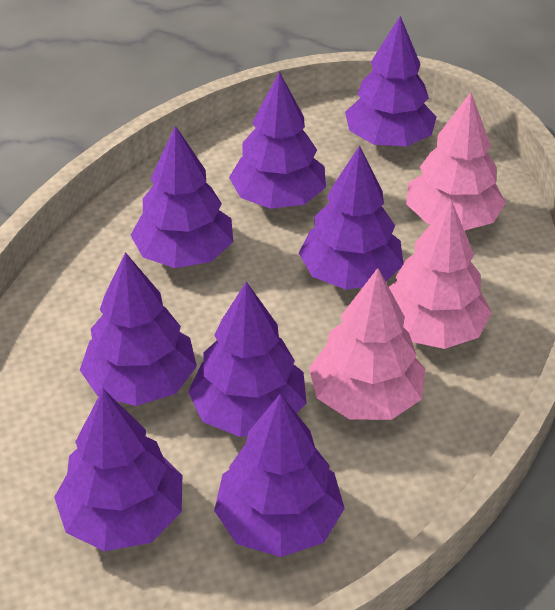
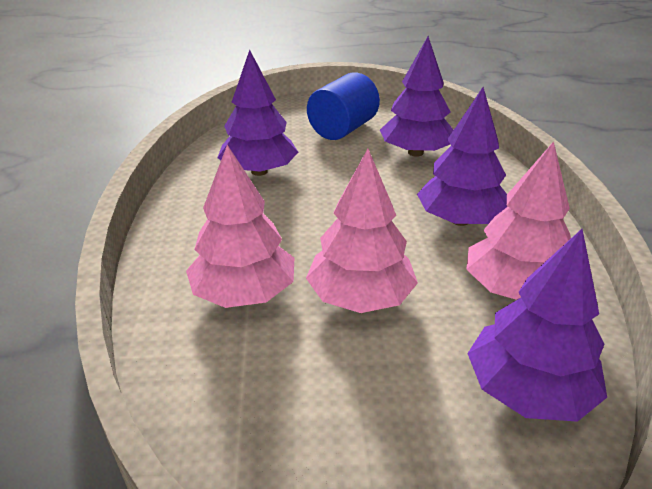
blue cylinder: none = 0 -> [307,72,380,140] = 1
purple tree: [54,389,182,551] [80,252,197,406] [131,125,233,268] [188,281,307,437] [214,393,345,557] [229,71,326,209] [299,145,404,290] [345,16,437,146] = 8 -> [217,50,298,176] [380,36,453,157] [417,87,508,226] [467,229,607,422] = 4

